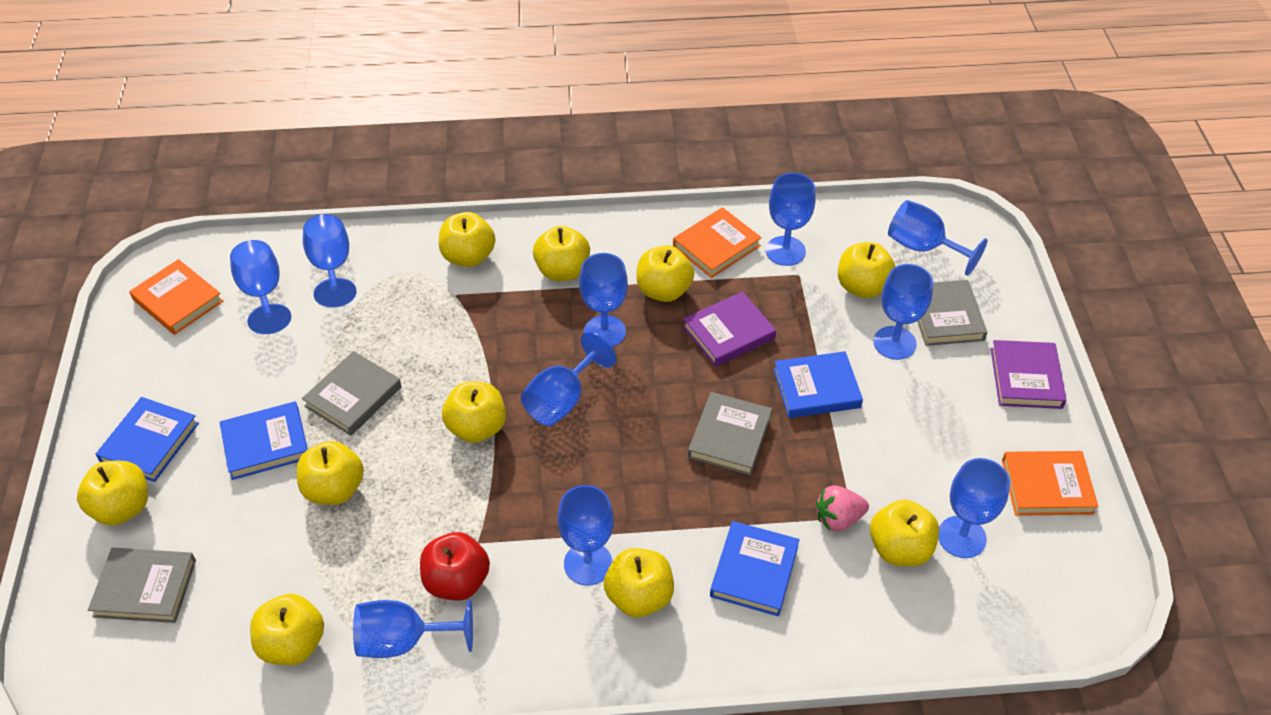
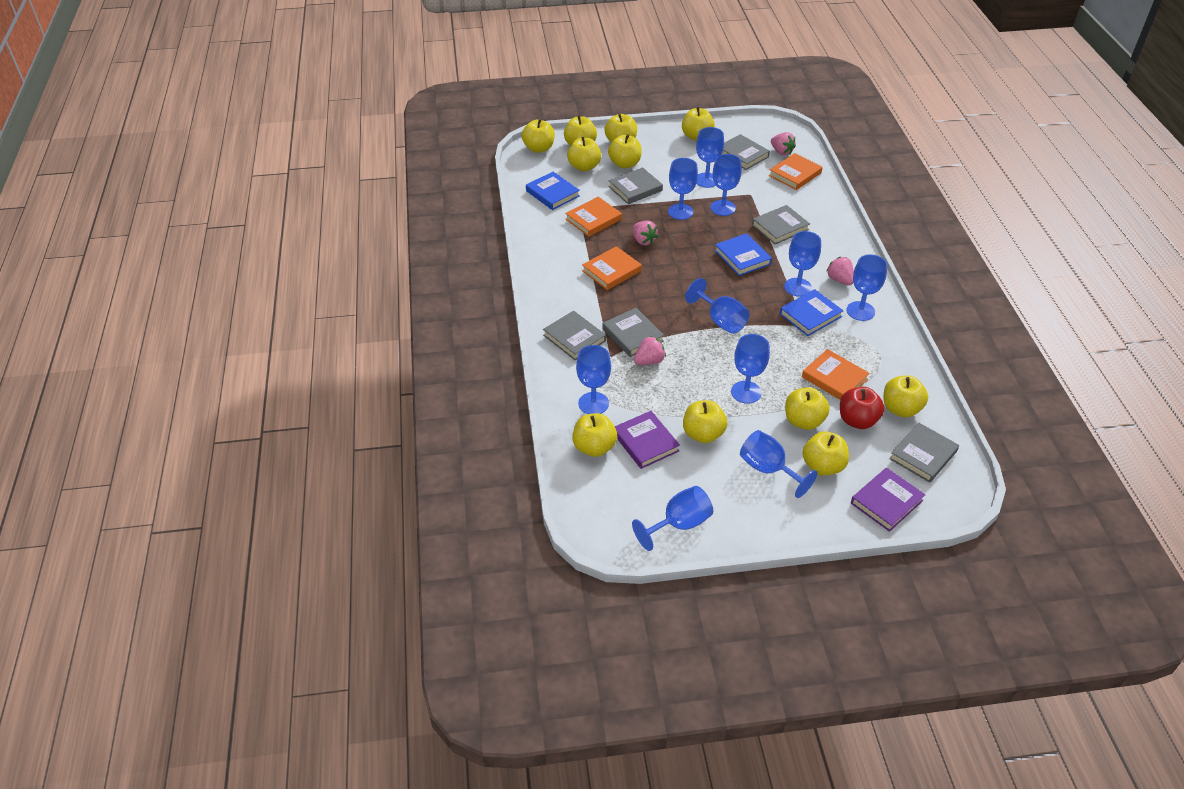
blue book: [95,397,199,482] [220,401,308,480] [710,521,800,616] [773,351,863,418] = 4 -> [526,172,580,210] [714,233,772,276] [780,289,844,336] = 3
grey book: [88,548,196,623] [302,351,402,436] [688,392,772,476] [917,280,987,346] = 4 -> [543,311,606,361] [602,308,664,357] [608,167,663,204] [722,134,770,170] [752,205,810,244] [889,423,959,483] = 6
orange book: [129,259,223,335] [673,207,762,278] [1002,451,1098,516] = 3 -> [565,197,622,237] [582,246,642,290] [769,153,823,190] [802,349,870,400] = 4
pink strawberry: [816,485,869,532] = 1 -> [632,220,658,245] [634,336,666,365] [771,132,796,156] [827,257,854,285] = 4
yellow apple: [77,461,148,525] [250,594,324,665] [297,441,364,505] [439,212,495,267] [442,382,506,443] [533,226,590,281] [604,548,674,617] [636,245,694,302] [838,242,896,298] [870,500,939,566] = 10 -> [522,119,555,153] [564,115,597,146] [567,137,601,171] [572,413,617,457] [604,114,637,143] [608,134,642,168] [682,107,715,141] [683,400,727,443] [785,387,830,430] [802,431,849,476] [883,376,928,418] = 11

